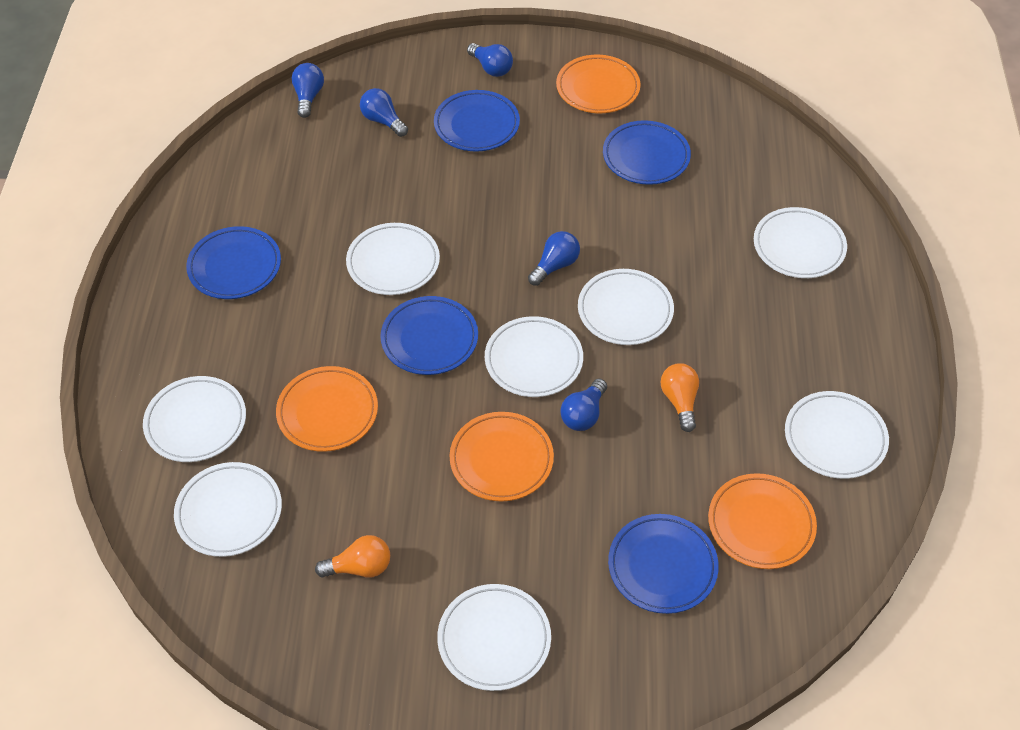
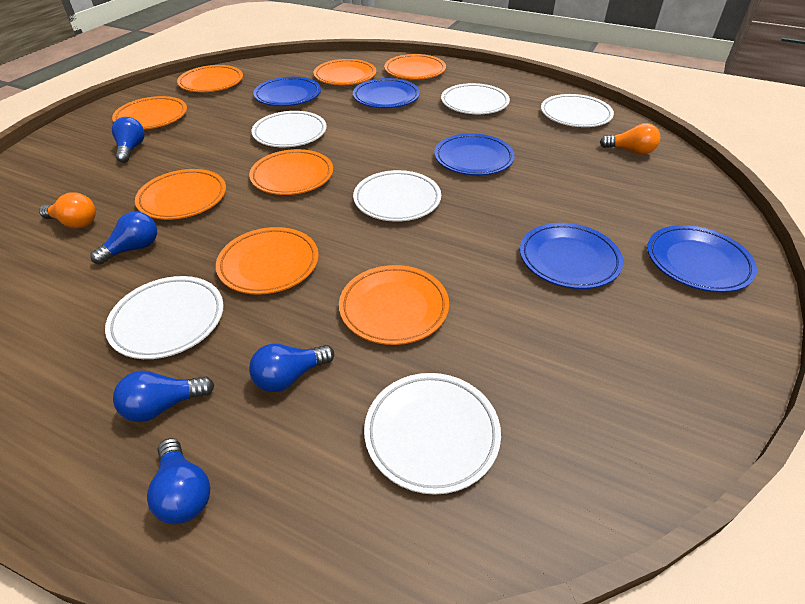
orange plate: [276,366,378,452] [450,412,554,501] [556,55,641,113] [708,473,817,569] = 4 -> [112,96,187,129] [135,169,226,220] [177,65,243,92] [216,227,319,295] [249,149,333,195] [314,59,376,85] [339,265,449,345] [384,54,446,80] = 8
white plate: [143,376,246,462] [174,462,282,557] [346,223,440,295] [437,584,551,691] [485,316,583,397] [578,269,674,345] [754,207,847,278] [785,391,889,479] = 8 -> [105,276,224,359] [251,111,327,147] [353,170,441,222] [364,373,501,495] [441,83,510,114] [541,94,614,127] = 6

